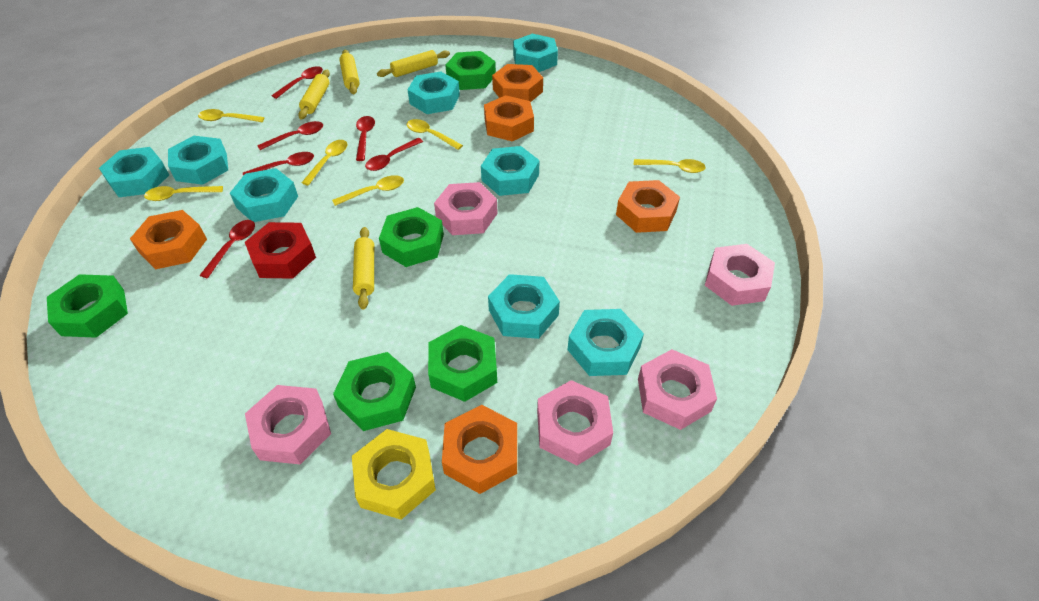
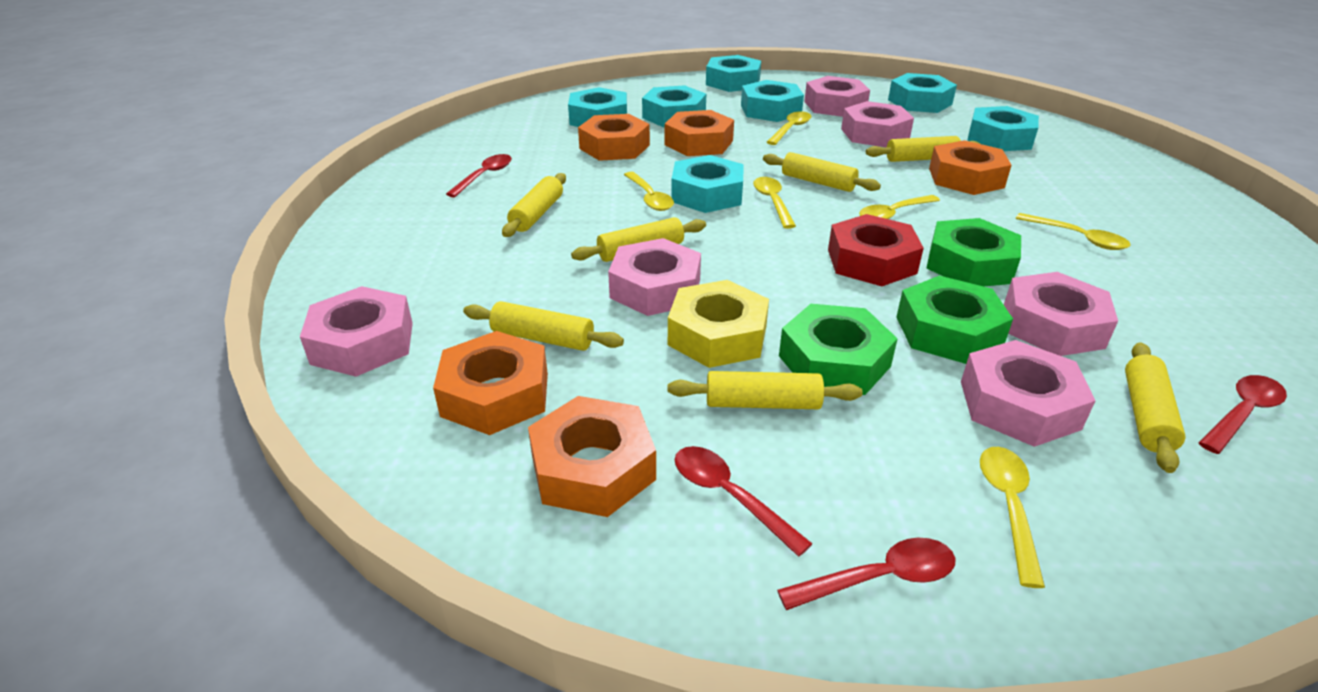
green nut: [47,274,128,338] [333,352,416,431] [379,207,444,267] [428,325,497,402] [445,51,496,90] = 5 -> [779,304,898,395] [896,276,1013,364] [927,218,1021,286] = 3
pink nut: [245,385,331,464] [434,182,498,235] [537,380,613,465] [638,349,717,430] [705,244,775,306] = 5 -> [300,286,413,377] [608,238,701,316] [804,76,870,117] [841,101,914,148] [961,340,1095,447] [1004,272,1118,356] = 6
red spoon: [199,220,255,278] [243,152,314,176] [257,121,323,150] [271,66,323,99] [356,116,375,161] [365,138,423,171] = 6 -> [446,154,512,197] [675,446,812,557] [777,538,956,610] [1199,375,1287,454] = 4
turquoise nut: [99,147,169,197] [168,136,228,185] [230,168,298,222] [408,72,460,114] [481,146,540,196] [488,274,560,339] [513,34,558,72] [567,309,644,376] = 8 -> [568,87,627,127] [642,85,706,127] [671,155,744,213] [706,55,761,92] [741,80,804,122] [888,73,957,113] [967,106,1039,151] = 7
yellow rolling pin: [298,70,330,119] [339,50,360,94] [353,227,374,309] [377,50,450,77] = 4 -> [463,301,624,351] [502,173,566,237] [571,217,706,262] [668,371,863,409] [763,152,881,192] [866,136,980,162] [1125,343,1186,473] = 7

